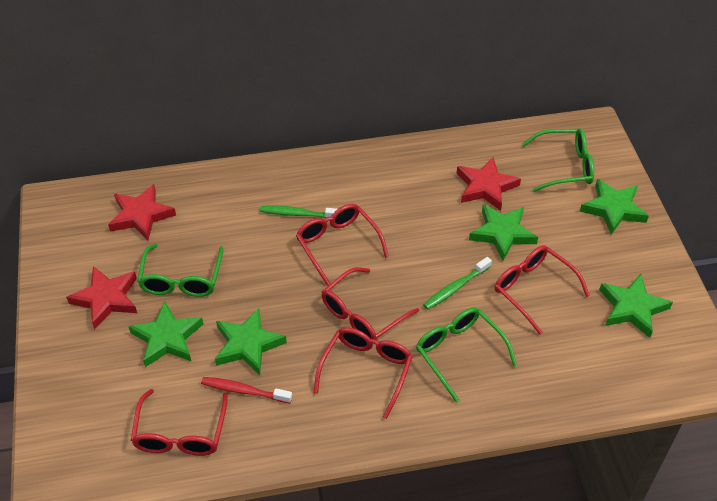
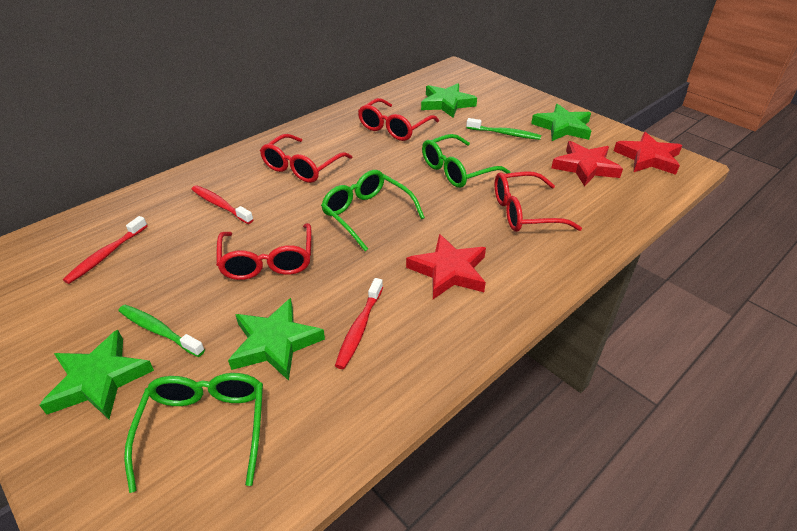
green star: [128,301,203,367] [215,308,287,375] [469,204,538,261] [580,179,649,235] [599,274,673,338] = 5 -> [39,330,154,419] [228,298,325,381] [421,83,477,118] [531,104,591,141] = 4
red glasses: [131,389,228,456] [296,204,389,286] [313,327,413,419] [322,267,419,340] [495,245,590,335] = 5 -> [216,223,311,280] [260,134,352,183] [358,98,439,141] [495,171,582,232] = 4
red toothbrush: [201,377,292,403] = 1 -> [63,216,147,284] [191,185,254,224] [335,278,383,369] = 3

